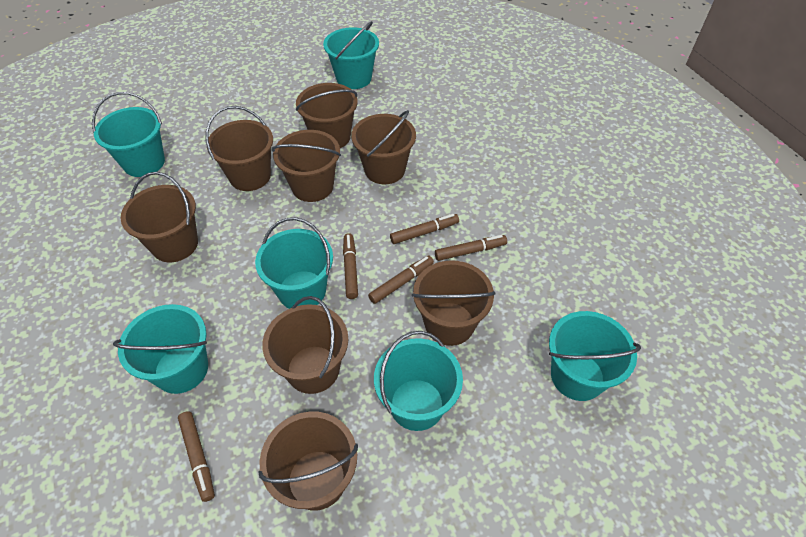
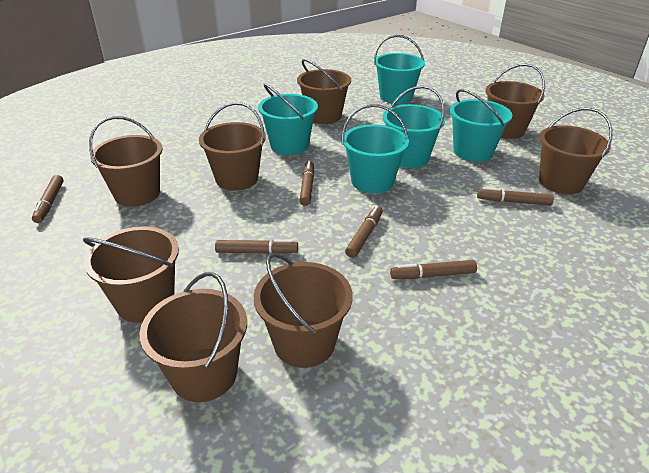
brown marker: [178,411,215,502] [343,233,358,299] [368,256,434,304] [390,214,459,244] [435,235,507,261] = 5 -> [32,175,64,223] [215,239,298,254] [300,160,314,206] [345,206,383,258] [390,260,477,279] [477,187,554,206] = 6
turquoise bucket: [92,92,165,177] [113,304,208,394] [255,217,333,309] [323,21,379,89] [374,331,463,431] [549,311,641,401] = 6 -> [258,84,318,155] [342,104,409,193] [374,35,425,104] [383,86,445,168] [450,89,512,162] = 5

